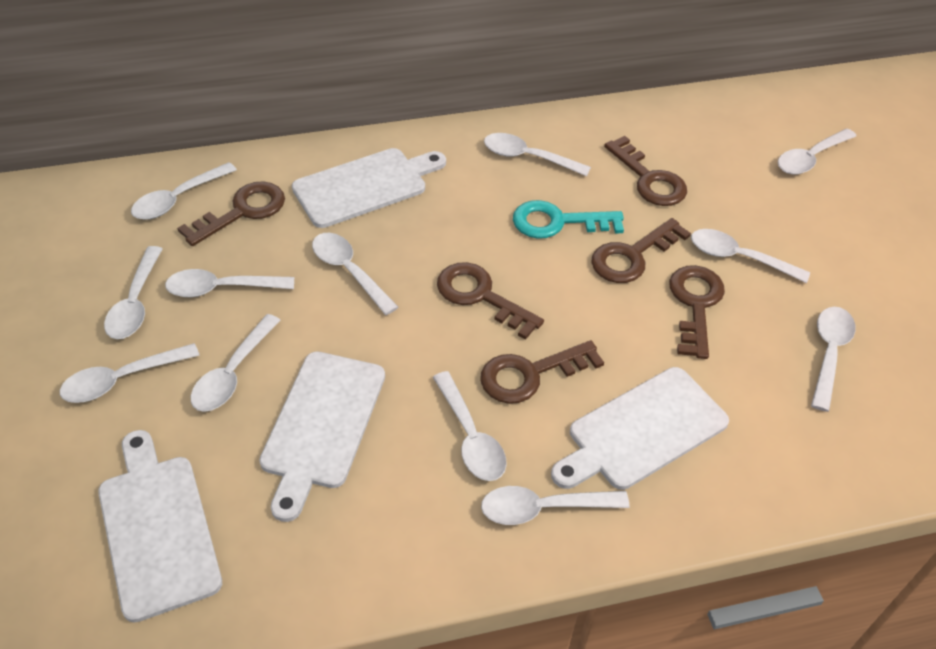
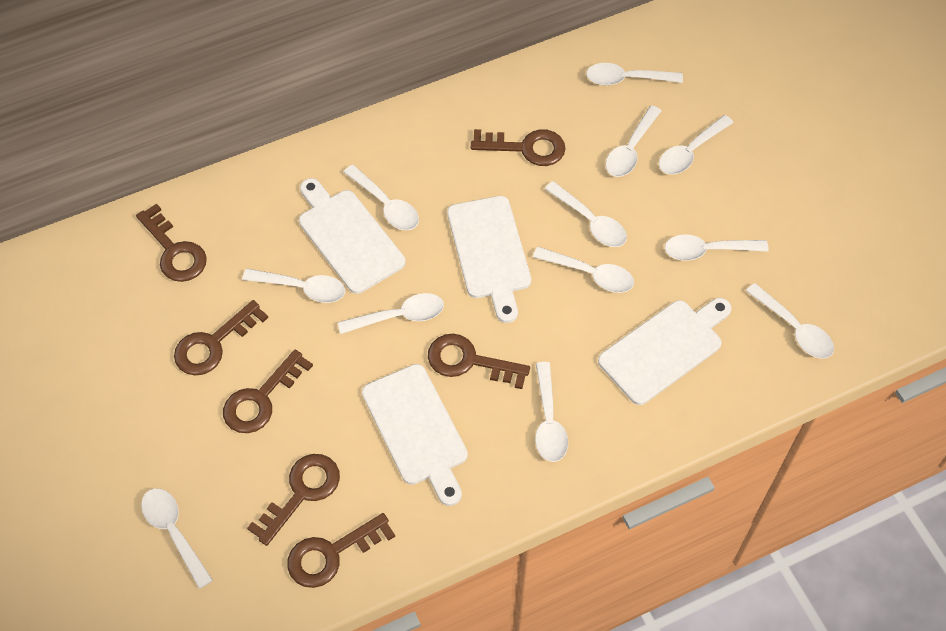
brown key: [177,181,285,246] [437,262,544,340] [480,340,604,404] [591,218,691,283] [604,136,687,206] [669,265,725,359] = 6 -> [136,204,207,282] [174,300,268,375] [223,350,313,433] [247,454,340,546] [287,513,395,588] [428,334,530,389] [471,129,566,166] = 7
turquoise key: [513,200,624,239] = 1 -> none = 0

